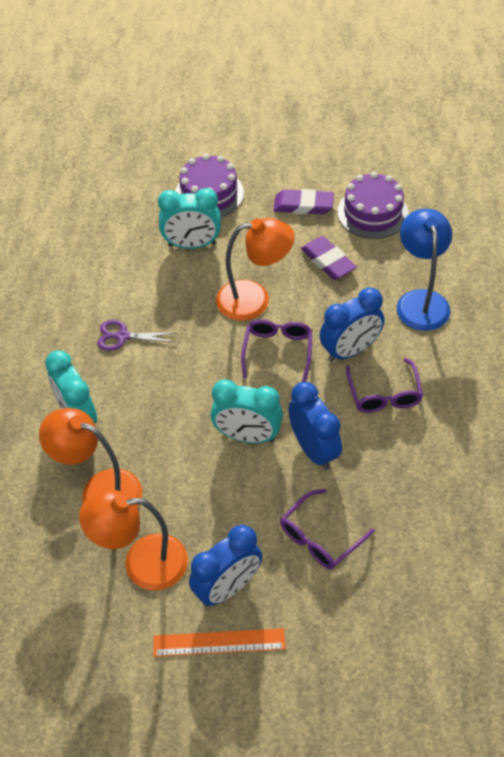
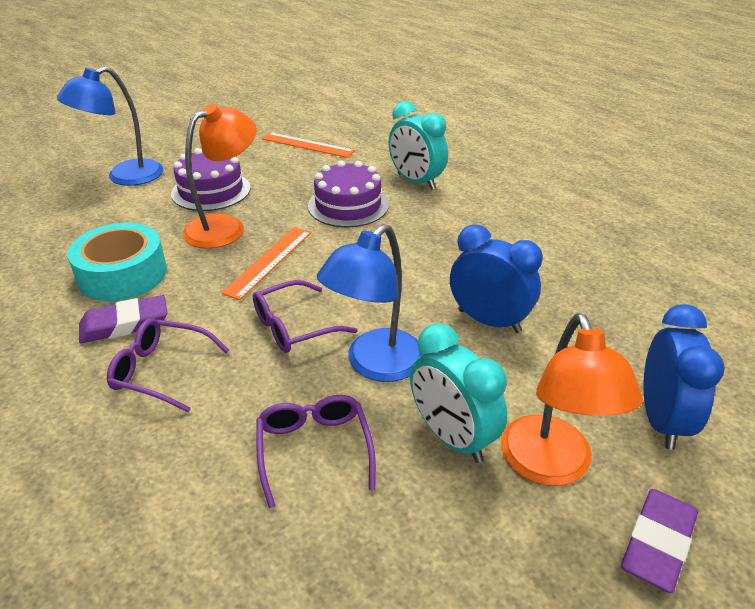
blue clock: [189,525,262,606] [288,382,342,470] [319,287,384,362] = 3 -> [450,224,543,333] [643,304,725,450] = 2
blue lamp: [397,209,452,331] = 1 -> [57,66,164,186] [317,224,424,382] = 2
orange lamp: [39,408,142,507] [79,490,188,590] [216,218,295,321] = 3 -> [182,104,257,249] [501,313,643,486] = 2
orange ruler: [154,628,286,657] = 1 -> [222,227,311,300] [262,132,355,158] = 2
purple scissors: [97,320,175,351] = 1 -> none = 0
turquoise clock: [45,350,97,424] [158,188,221,249] [210,380,283,443] = 3 -> [388,101,448,190] [410,323,507,463] = 2
turquoise tape: none = 0 -> [67,223,167,301] = 1

